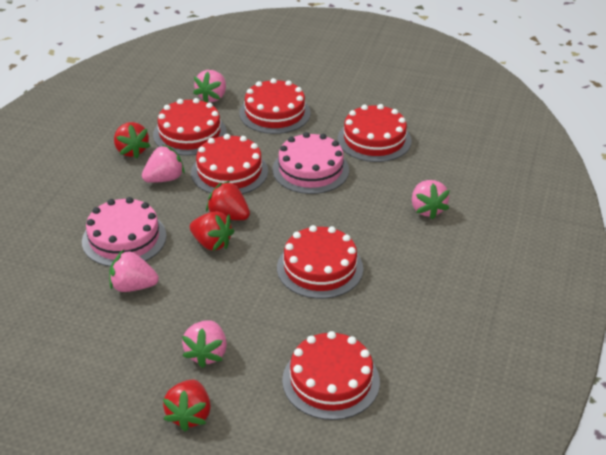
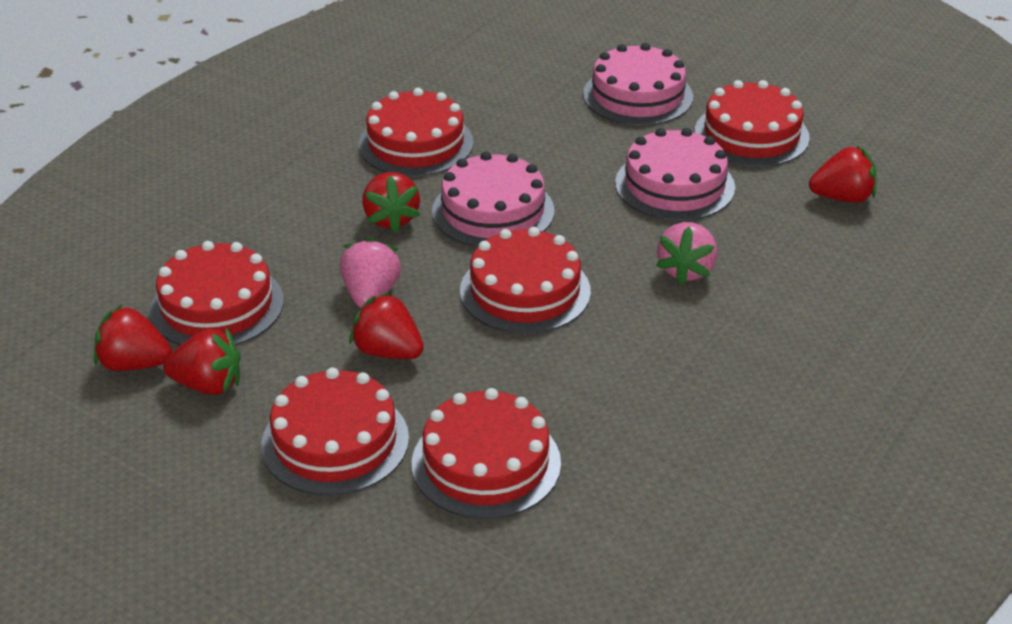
pink cake: [82,197,166,267] [273,132,349,194] = 2 -> [432,151,554,247] [583,43,693,126] [615,128,735,221] = 3
pink strawberry: [109,250,159,292] [142,145,185,183] [182,320,227,368] [193,70,226,103] [412,180,450,220] = 5 -> [340,237,401,308] [656,222,717,285] = 2
red strawberry: [114,122,150,158] [163,380,211,432] [190,211,234,251] [206,181,250,220] = 4 -> [94,305,172,371] [163,328,241,395] [349,292,424,359] [362,172,420,233] [809,146,877,203] = 5

